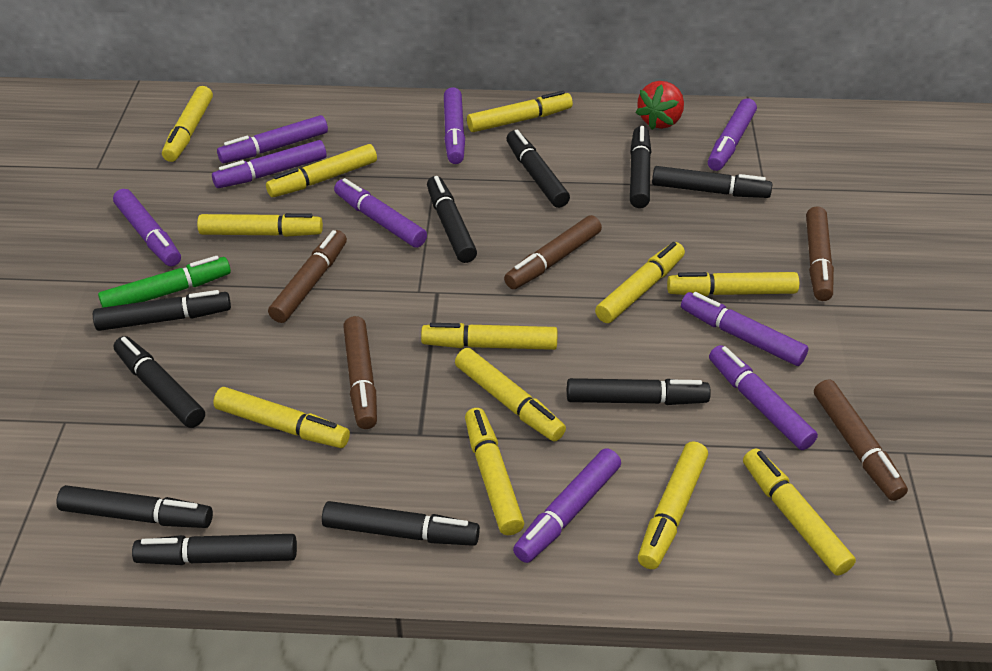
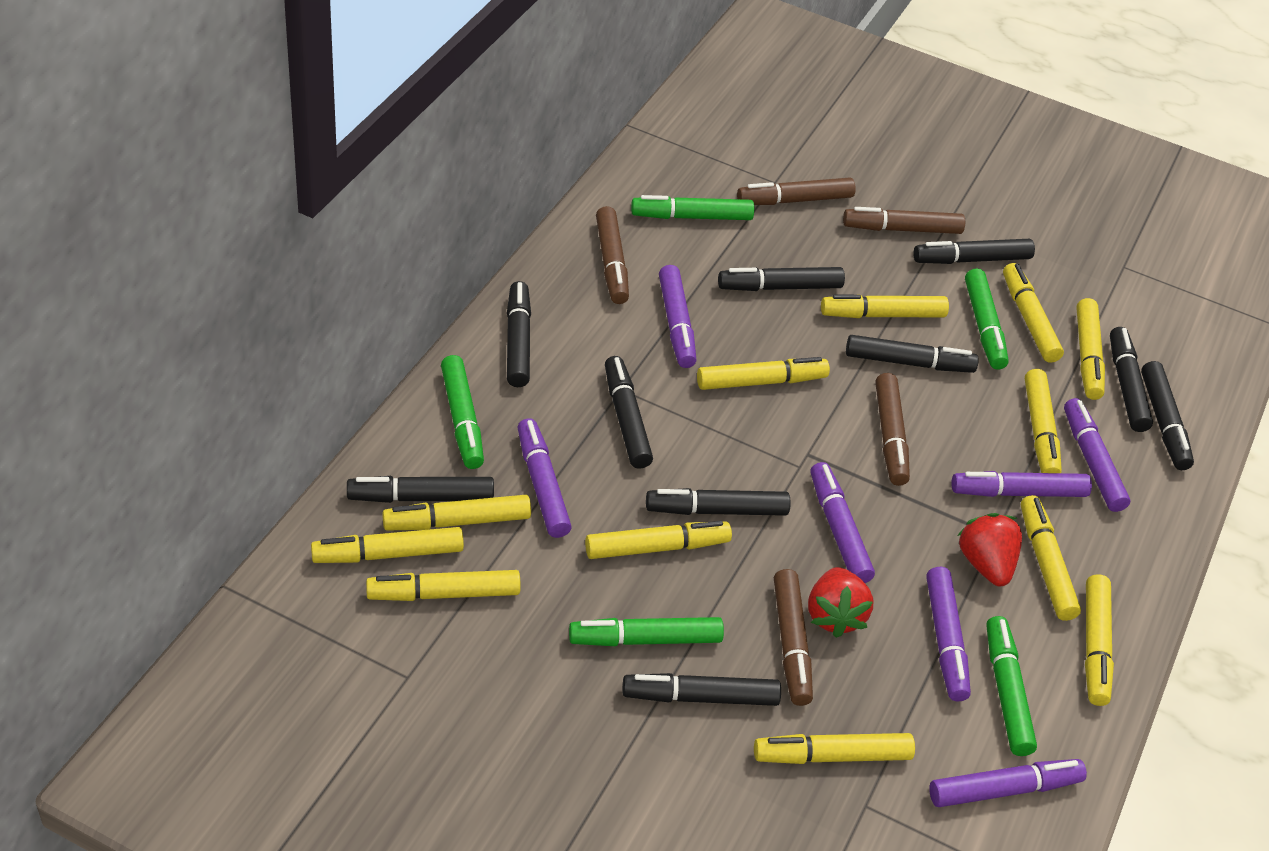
green marker: [98,256,231,308] = 1 -> [441,355,484,469] [569,617,724,646] [631,195,754,220] [965,269,1009,370] [986,616,1037,756] = 5
purple marker: [113,189,181,267] [212,140,326,188] [217,115,328,163] [334,178,427,248] [444,87,465,164] [513,448,621,563] [681,292,808,366] [708,98,757,171] [709,345,818,450] = 9 -> [517,418,572,538] [659,265,697,368] [811,462,875,583] [926,567,971,701] [929,759,1087,807] [951,471,1092,497] [1064,398,1131,512] = 7
red strawberry: [635,81,684,130] = 1 -> [808,567,873,638] [957,513,1022,586] = 2

